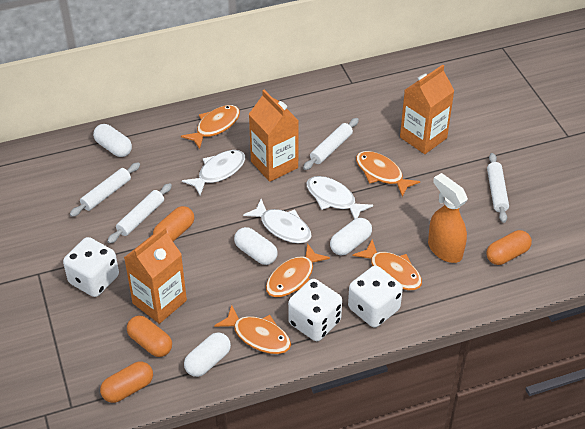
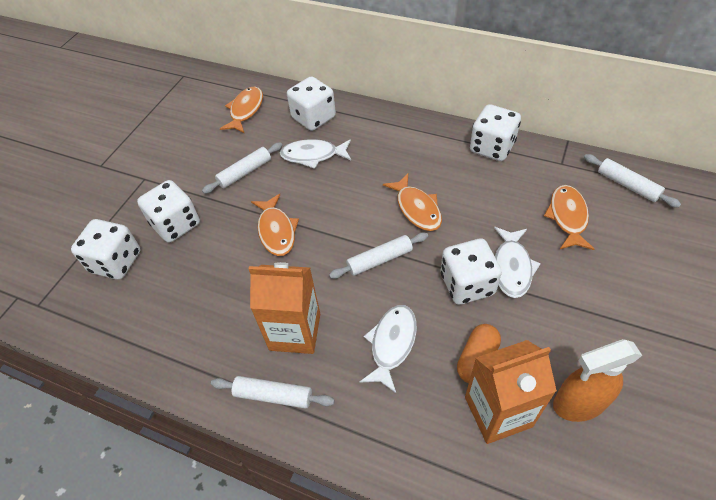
orange capsule: [100,361,153,403] [127,316,172,357] [153,206,194,242] [486,230,532,265] = 4 -> [457,324,501,383] = 1
orange carton: [124,227,187,324] [249,90,299,182] [400,65,454,154] = 3 -> [248,262,320,354] [465,340,557,444] = 2
orange fish: [181,105,240,149] [214,305,291,354] [266,243,330,297] [353,239,422,290] [356,151,420,197] = 5 -> [220,87,263,133] [251,194,299,256] [383,174,442,231] [544,185,594,250] = 4
white capsule: [93,124,132,157] [184,333,231,377] [234,227,278,265] [330,218,372,255] = 4 -> none = 0
white dice: [63,237,119,297] [288,279,342,341] [348,266,403,328] = 3 -> [71,219,141,280] [137,180,200,243] [287,76,336,131] [441,238,502,305] [470,104,521,161] = 5

